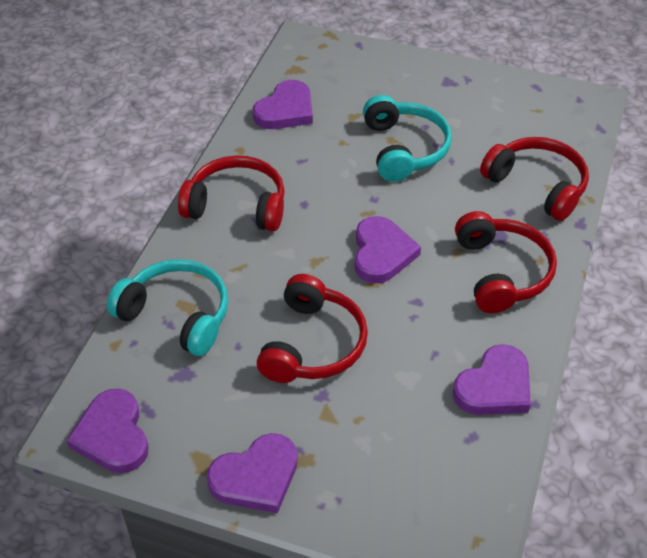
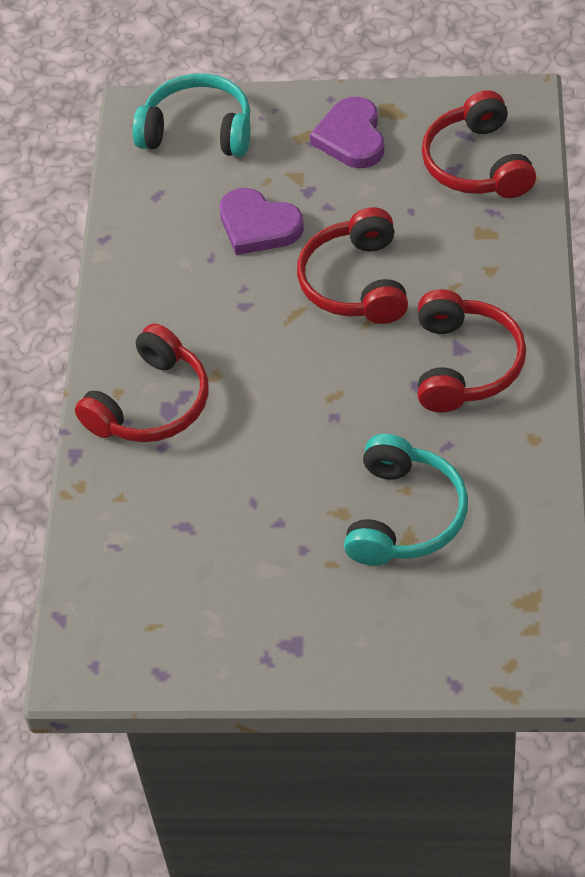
purple heart: [66,388,148,473] [207,433,298,513] [253,80,313,129] [354,216,421,283] [453,344,531,415] = 5 -> [219,188,304,255] [310,97,385,168] = 2

